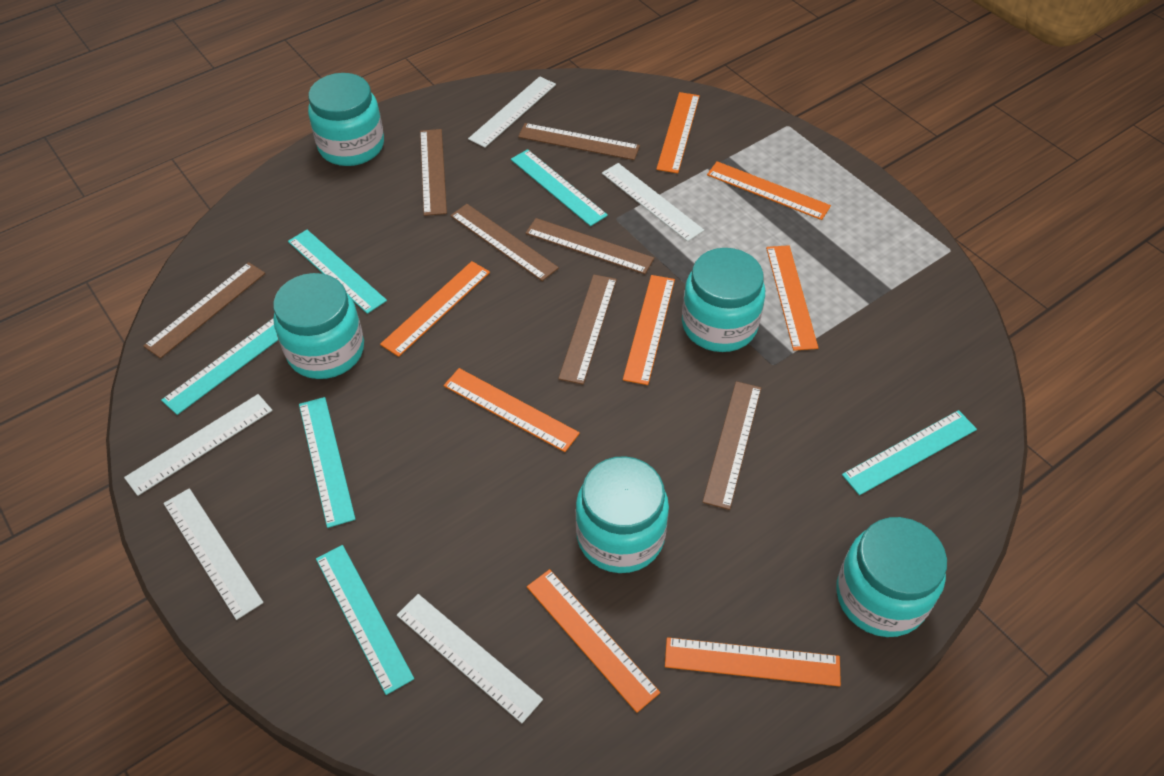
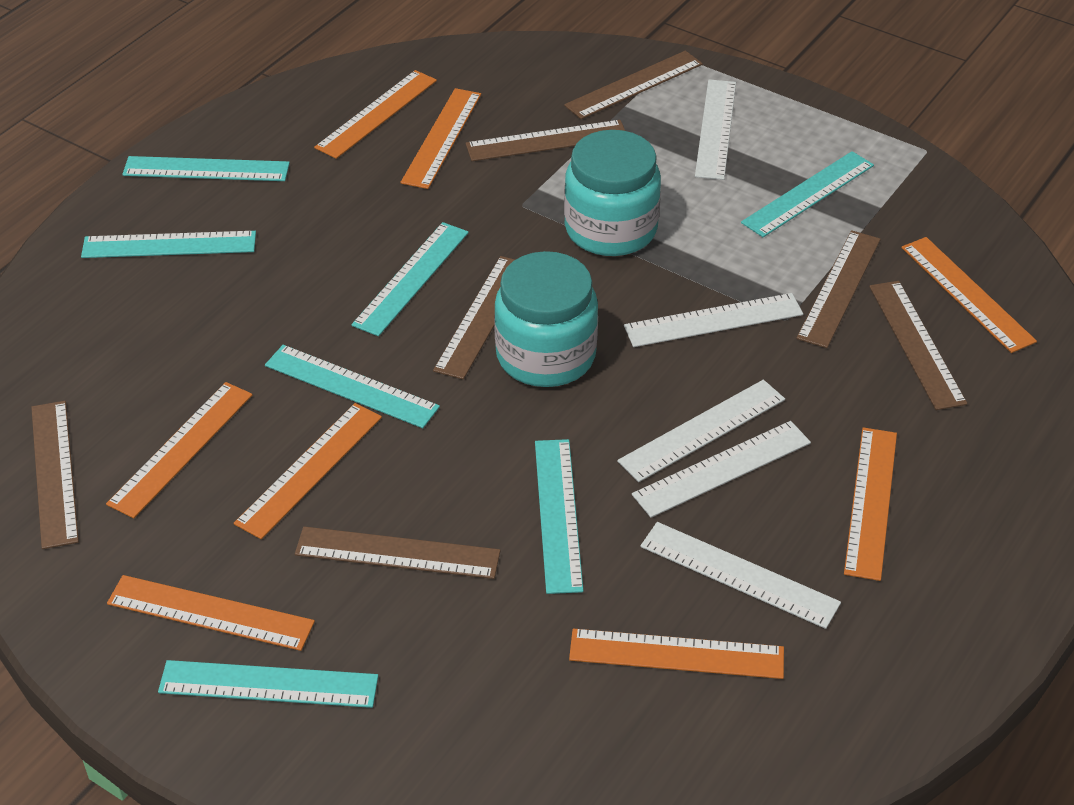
turquoise jar: [273,273,364,379] [308,73,384,166] [576,456,669,573] [682,248,765,352] [836,517,947,637] = 5 -> [494,251,598,387] [564,130,661,256] = 2
turquoise ruler: [161,318,278,415] [288,230,387,314] [299,397,356,528] [316,545,414,695] [511,149,608,226] [842,410,977,495] = 6 -> [81,231,256,258] [122,156,290,181] [158,660,378,708] [265,345,440,428] [351,222,469,336] [535,439,584,594] [741,151,874,237] = 7

